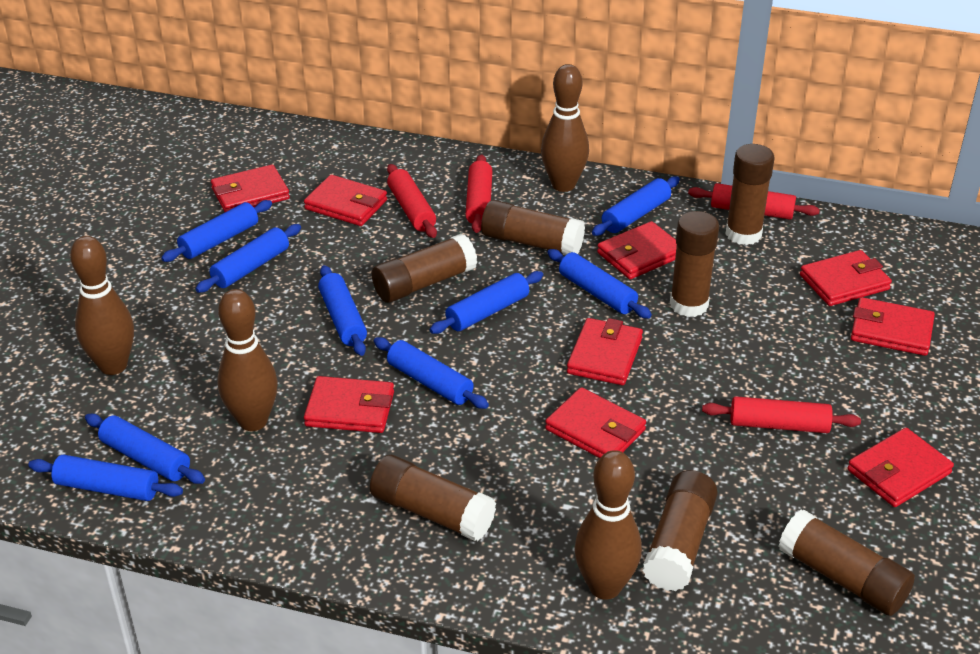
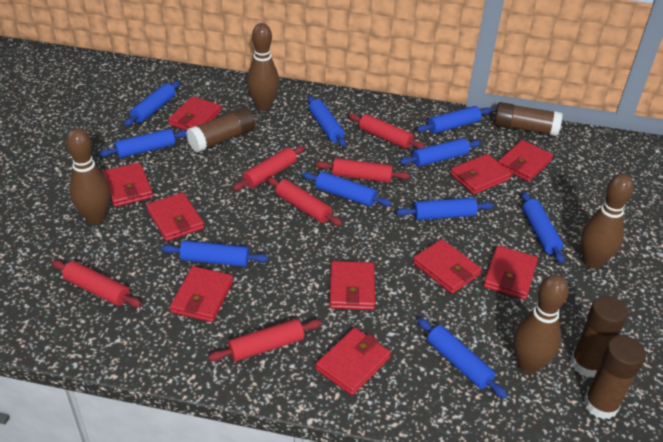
blue rolling pin: [28,454,183,501] [85,414,205,484] [161,200,272,262] [196,224,301,293] [318,265,367,356] [374,337,489,409] [430,271,543,334] [547,249,652,319] [592,176,680,236] = 9 -> [99,129,187,158] [124,81,180,126] [161,240,268,267] [302,172,392,207] [308,96,346,147] [396,198,494,220] [400,138,481,167] [417,106,492,134] [417,318,507,399] [522,192,565,263] = 10
brown glue stick: [370,455,496,541] [372,234,477,303] [481,200,585,255] [642,470,718,591] [670,211,719,317] [725,144,774,245] [778,510,915,616] = 7 -> [186,107,255,152] [494,102,563,136] [570,296,628,377] [584,335,646,419] = 4
red rolling pin: [387,164,437,238] [465,154,492,233] [688,183,820,220] [702,396,861,433] = 4 -> [52,260,142,307] [208,319,322,362] [233,146,305,191] [267,177,342,226] [316,158,410,183] [348,113,425,149] = 6
red wallet: [211,165,290,212] [304,175,387,226] [304,376,394,433] [545,387,646,458] [567,318,643,385] [597,221,677,279] [800,250,892,306] [848,428,954,507] [851,297,935,356] = 9 -> [102,162,153,207] [146,192,204,241] [168,96,222,130] [170,266,233,322] [315,328,391,395] [330,261,375,310] [413,239,482,294] [450,154,512,194] [483,246,538,300] [498,140,553,182] = 10

